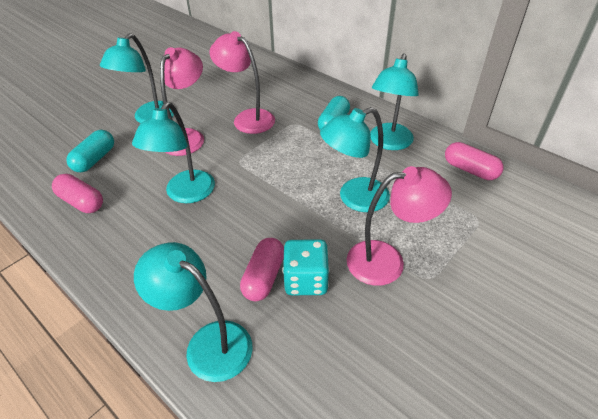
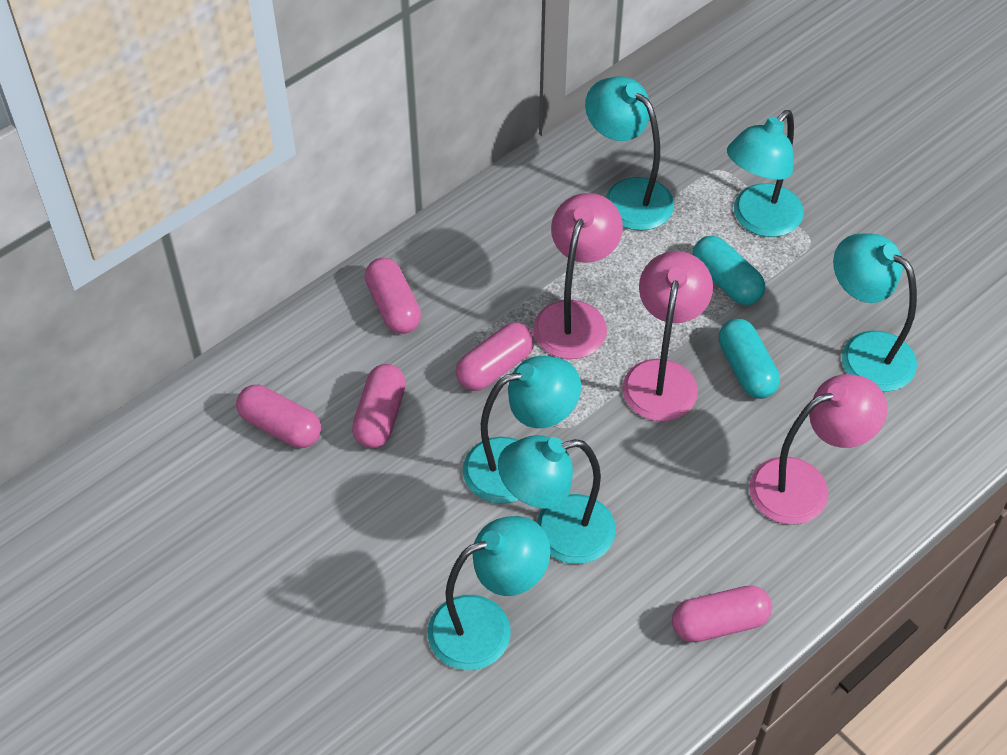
pink capsule: [52,174,103,213] [240,238,284,301] [445,142,504,180] = 3 -> [236,385,321,448] [352,364,406,448] [365,258,421,334] [456,322,534,391] [672,585,772,642] = 5
turquoise dice: [283,239,329,295] = 1 -> none = 0
turquoise lamp: [100,33,174,123] [132,102,215,203] [134,242,252,382] [320,107,390,212] [370,53,419,150] = 5 -> [428,516,551,670] [463,356,581,504] [498,435,616,564] [585,76,674,231] [727,110,804,237] [833,233,917,392] = 6

